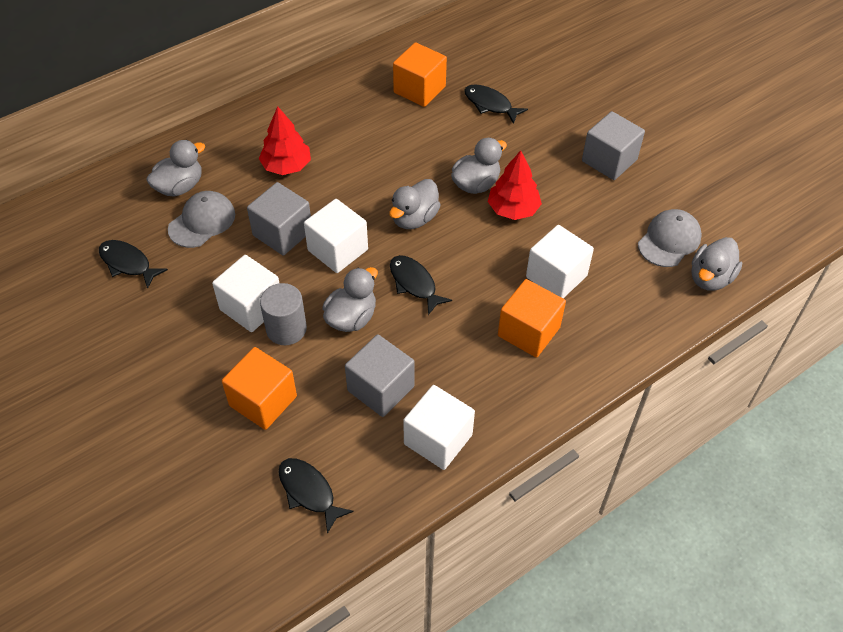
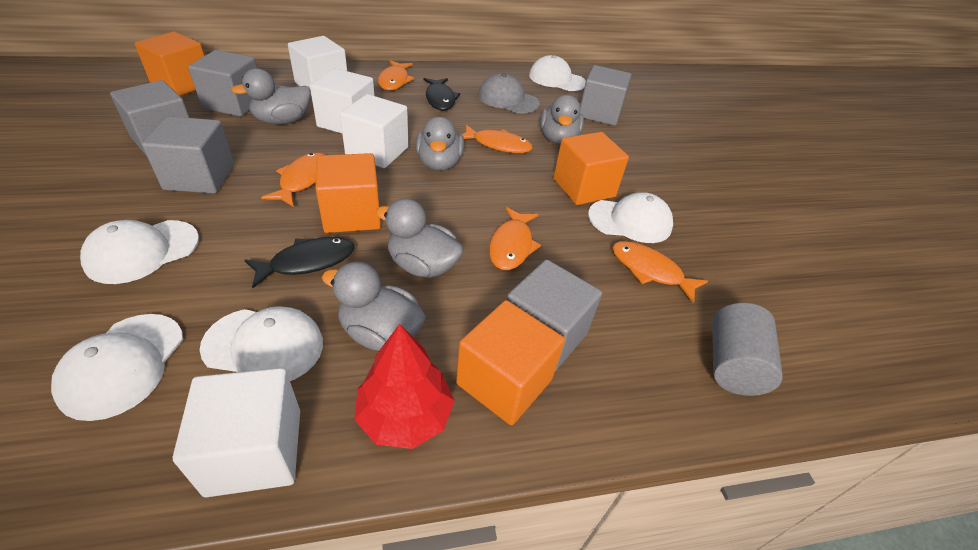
black fish: [99,240,168,289] [278,458,354,534] [390,255,452,315] [464,84,528,124] = 4 -> [245,237,354,288] [423,78,460,111] = 2
grey cap: [168,191,235,248] [638,209,702,267] = 2 -> [478,73,540,113] = 1
grey cube: [247,182,311,256] [345,334,414,417] [582,111,645,180] = 3 -> [110,80,190,156] [142,116,234,194] [188,50,257,117] [507,259,602,371] [580,65,632,126] = 5
orange cube: [222,347,297,430] [393,42,447,107] [498,279,566,358] = 3 -> [135,32,205,96] [315,153,381,233] [456,300,565,425] [553,132,629,205] = 4
orange fish: none = 0 -> [261,152,325,207] [378,60,414,90] [462,125,533,153] [489,207,541,270] [612,241,708,303] = 5
red tree: [259,106,311,175] [488,151,542,220] = 2 -> [354,324,455,449] = 1
white cap: none = 0 -> [51,314,183,421] [80,220,199,284] [200,306,323,381] [529,55,586,91] [588,192,673,243] = 5

